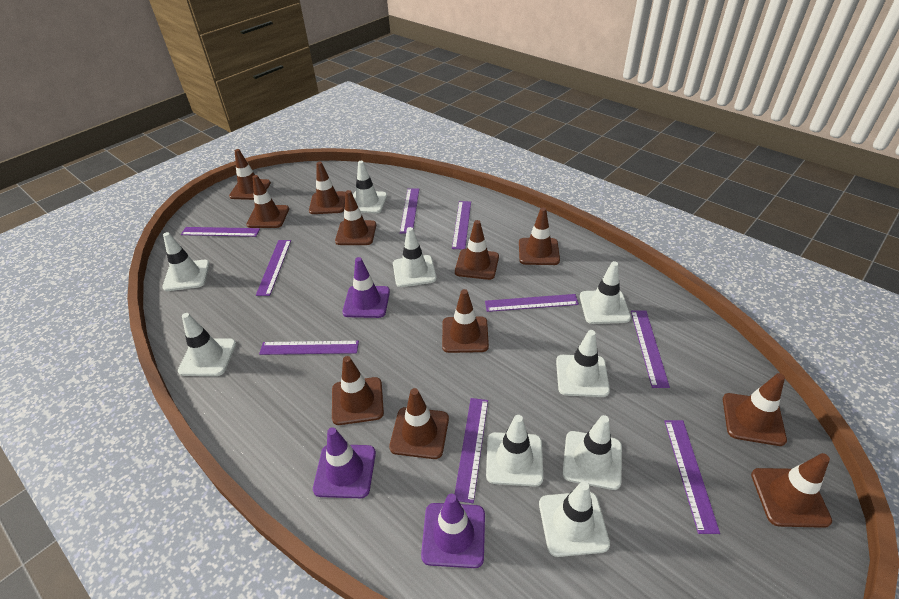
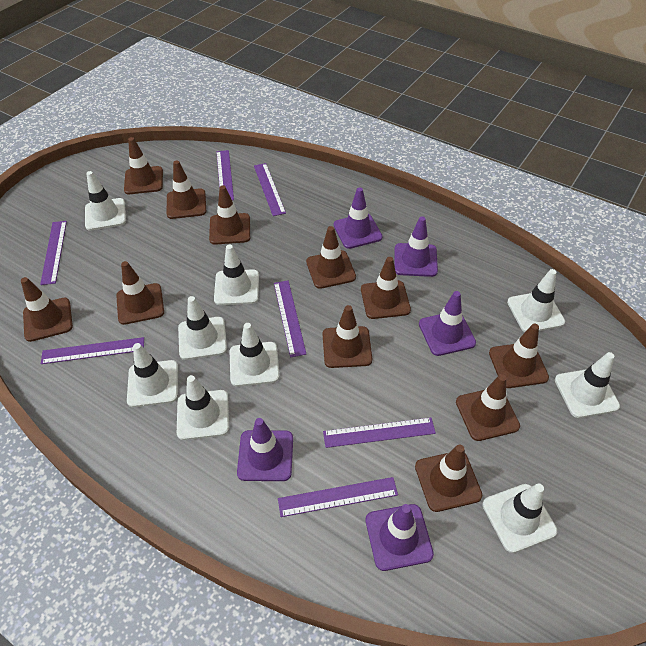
purple ruler: [181,227,260,237] [256,240,291,296] [259,341,359,355] [400,189,419,234] [452,201,471,249] [454,398,488,503] [485,294,579,312] [631,311,670,388] [664,420,720,534] = 9 -> [40,221,67,285] [41,337,144,364] [216,150,234,200] [254,163,286,216] [274,281,306,357] [278,477,398,517] [323,417,436,448] = 7
purple traffic cone: [313,427,376,498] [342,257,390,318] [421,494,485,568] = 3 -> [237,418,293,481] [334,187,383,249] [366,504,434,571] [395,216,438,277] [419,291,476,356] = 5

